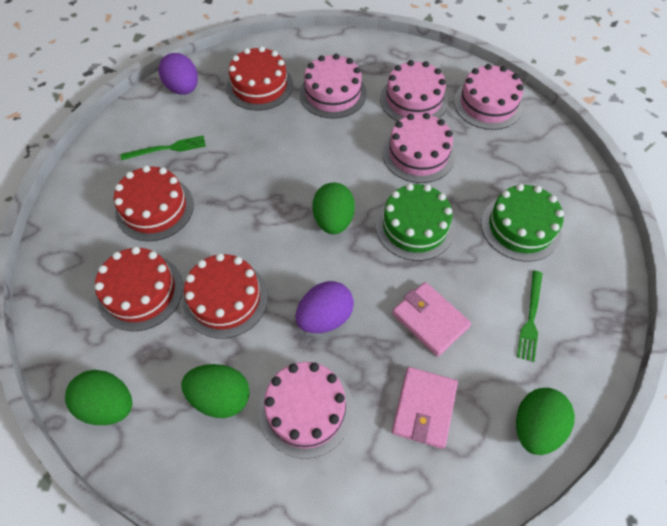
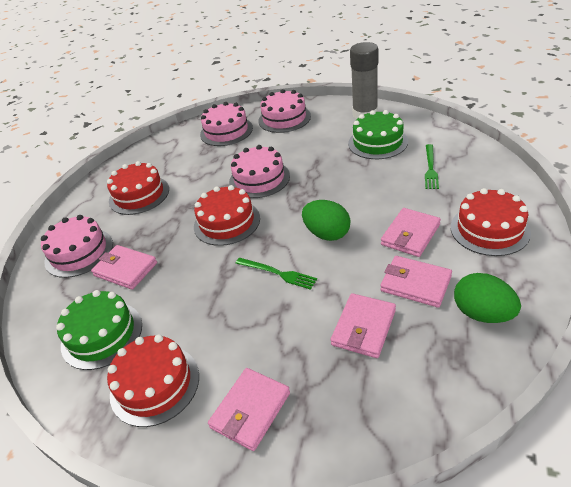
green egg: [65,370,132,425] [181,364,250,418] [312,182,355,234] [516,388,575,455] = 4 -> [302,200,351,241] [454,273,521,323] = 2
grey glue stick: none = 0 -> [350,42,378,119] = 1
pink cake: [259,362,353,459] [299,54,367,119] [380,60,448,121] [382,113,455,183] [454,64,524,130] = 5 -> [41,215,113,278] [200,102,253,146] [229,145,290,198] [258,89,311,133] = 4
pink wallet: [392,282,471,357] [392,367,458,449] = 2 -> [91,245,157,290] [208,368,290,451] [331,293,396,358] [380,256,452,308] [381,208,441,257] = 5
purple egg: [158,53,198,95] [296,281,354,333] = 2 -> none = 0

